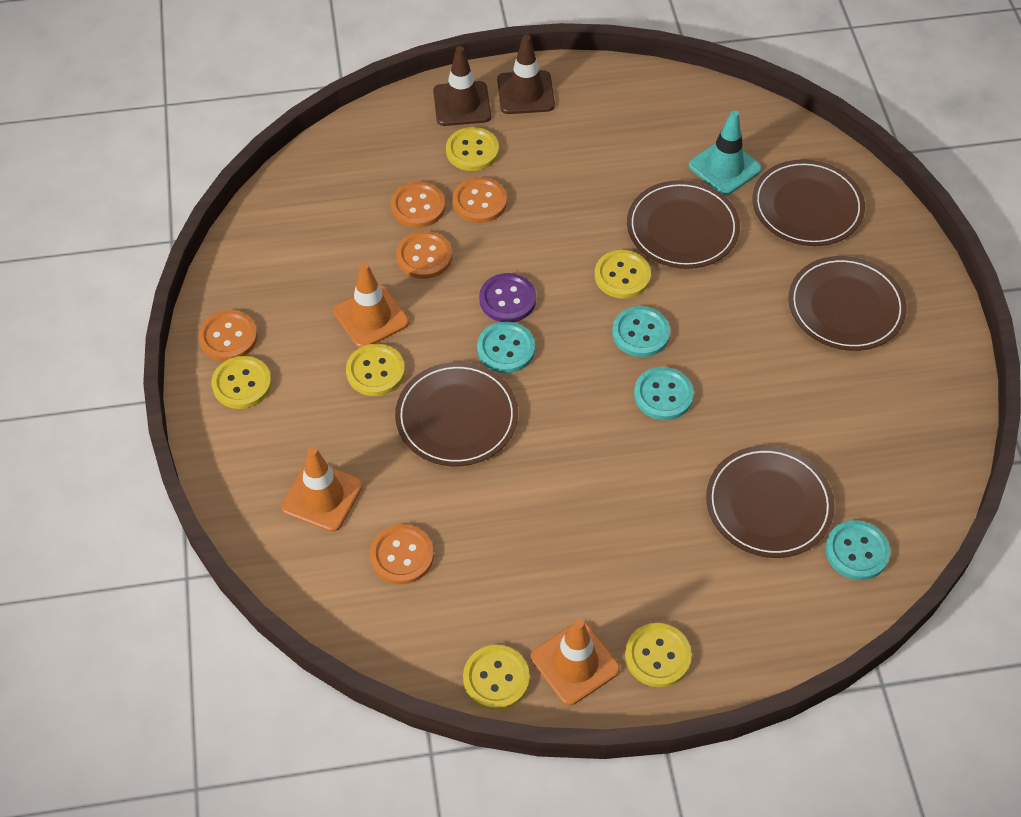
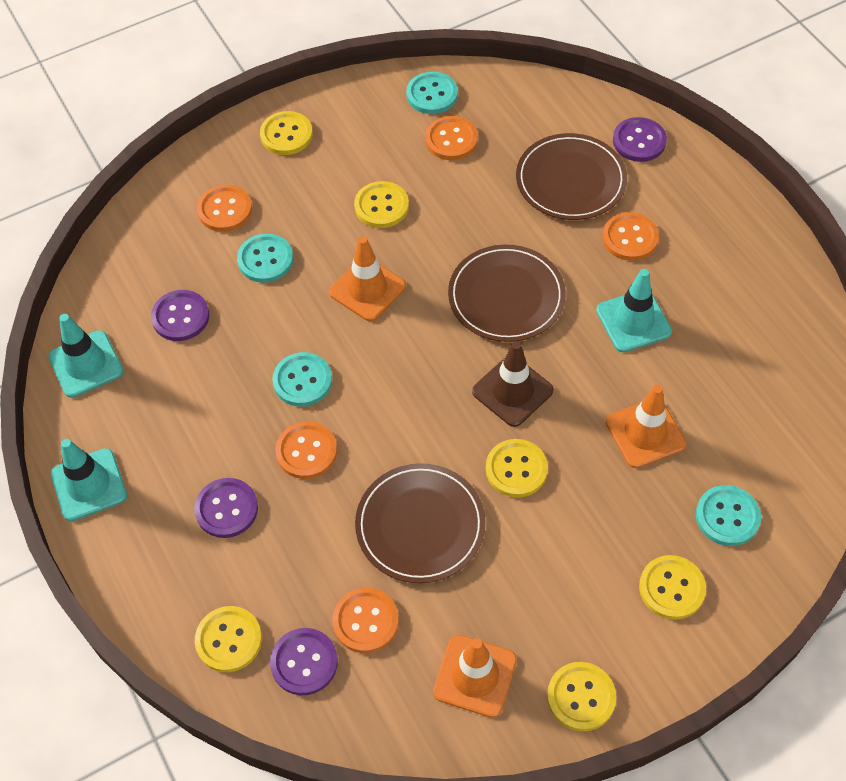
brown plate: [395,362,518,466] [627,180,740,269] [706,446,835,558] [753,159,865,246] [788,256,907,351] = 5 -> [355,463,486,583] [448,245,566,342] [516,133,627,220] = 3
brown traffic cone: [433,46,491,126] [497,35,555,114] = 2 -> [472,341,554,427] = 1
purple button: [479,273,536,322] = 1 -> [151,290,209,341] [194,478,258,538] [270,628,338,695] [613,117,667,162] = 4
turquoise traffic cone: [689,110,762,195] = 1 -> [48,314,123,398] [51,439,127,521] [596,269,672,352] = 3

